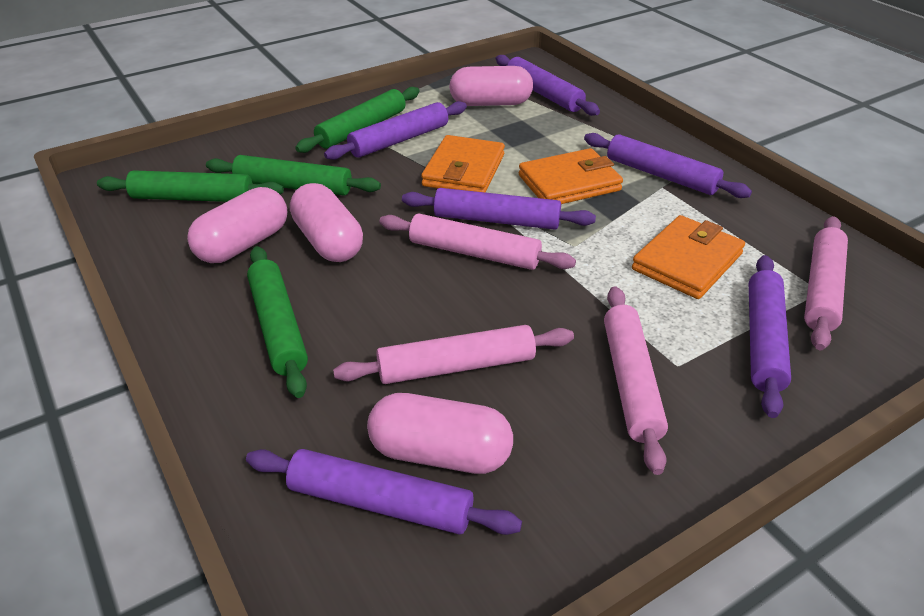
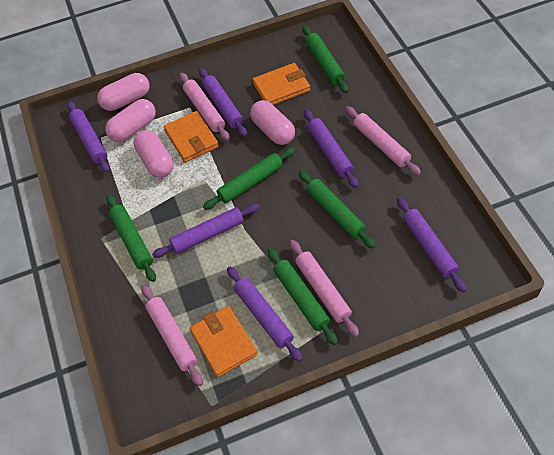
green rolling pin: [97,170,284,202] [206,155,381,195] [247,246,308,398] [295,87,420,153] = 4 -> [107,194,156,282] [203,148,295,210] [267,248,338,345] [298,170,376,249] [303,26,349,93] = 5

